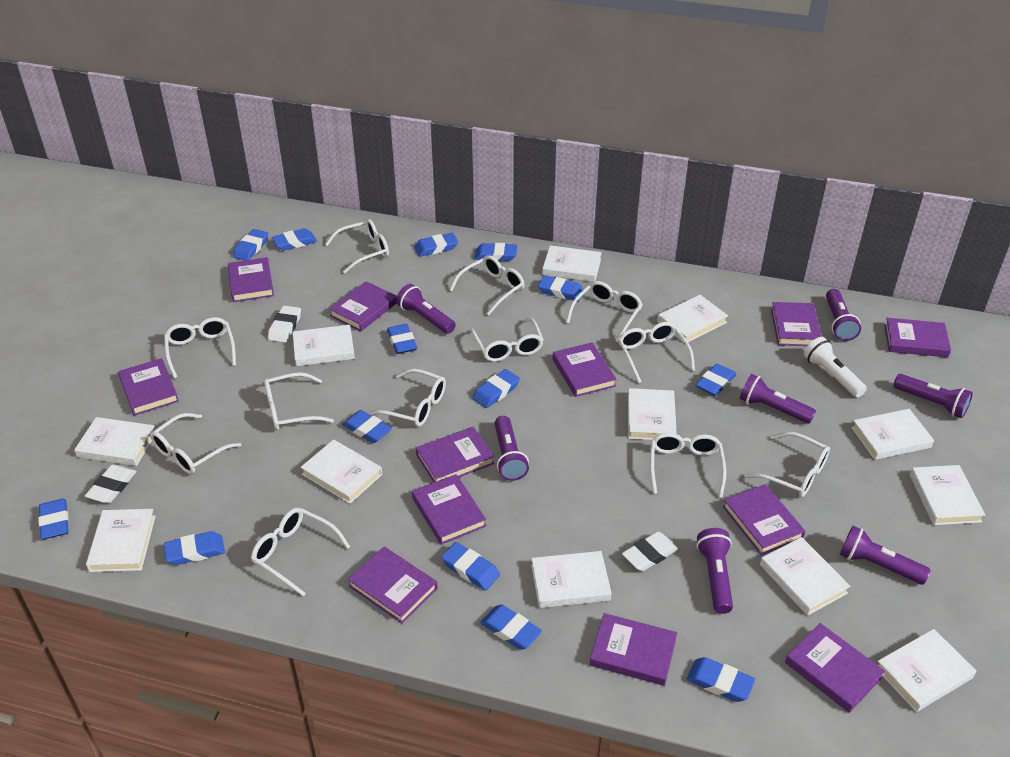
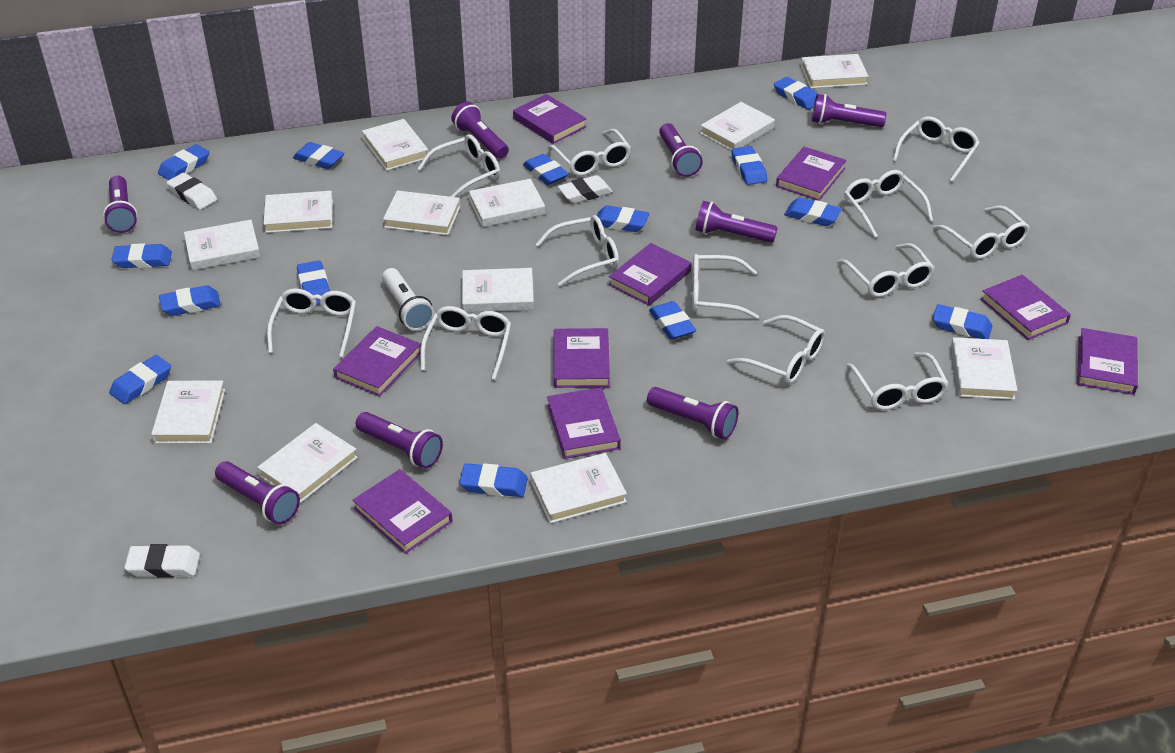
purple book: [118,358,179,416] [228,257,274,302] [329,281,397,331] [348,547,438,624] [412,474,486,545] [416,427,495,482] [553,342,617,397] [590,613,677,686] [723,484,805,555] [771,302,822,346] [785,623,885,713] [884,318,951,357] = 12 -> [333,326,421,397] [353,469,452,554] [513,94,587,144] [547,387,621,459] [554,328,610,388] [609,243,691,306] [776,147,846,201] [981,275,1071,340] [1077,328,1138,395] = 9
purple flashlight: [396,284,456,334] [495,416,529,481] [696,528,733,614] [740,374,816,424] [826,289,861,341] [840,526,931,585] [893,374,973,418] = 7 -> [103,176,138,233] [215,461,300,525] [356,412,443,469] [451,102,509,159] [647,387,738,440] [659,123,703,177] [696,201,778,243] [812,94,887,127] = 8

